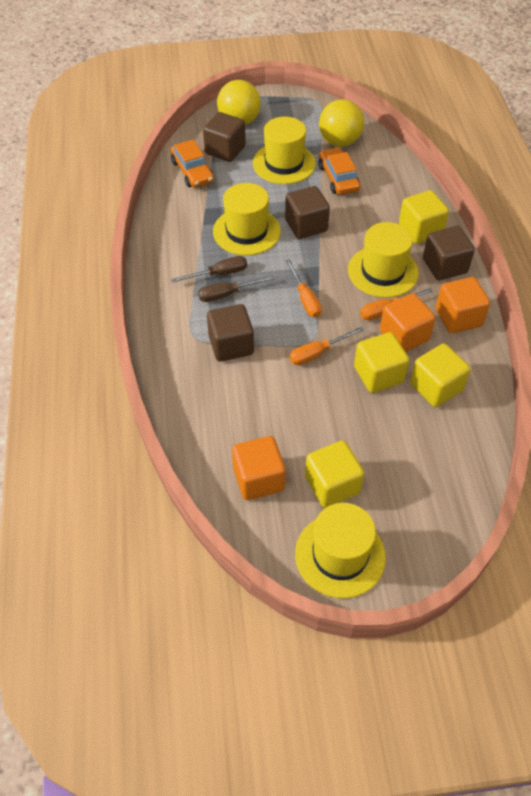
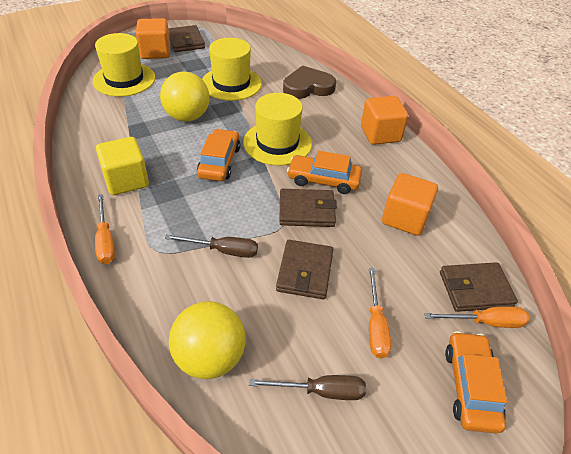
brown cube: [203,112,246,162] [207,304,254,362] [285,186,330,239] [423,226,475,280] = 4 -> none = 0
brown heart: none = 0 -> [283,65,336,99] = 1
brown wallet: none = 0 -> [168,25,205,52] [276,240,333,299] [279,189,337,227] [440,262,518,312] = 4
orange car: [171,139,214,188] [318,147,360,195] = 2 -> [197,129,240,181] [287,151,362,194] [445,331,507,433] = 3
yellow cube: [305,440,365,508] [354,332,409,393] [399,190,449,244] [410,343,471,407] = 4 -> [96,137,149,195] = 1
yellow hat: [213,183,281,256] [253,117,316,184] [295,503,386,598] [348,222,419,298] = 4 -> [93,33,155,97] [202,38,262,101] [243,93,312,166] = 3

